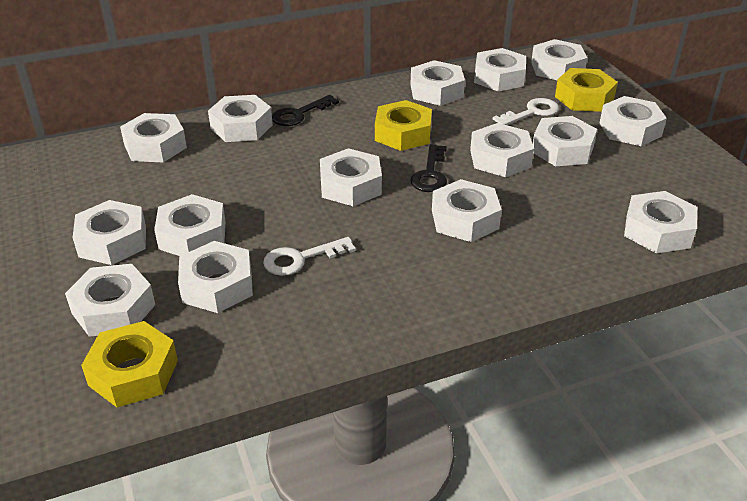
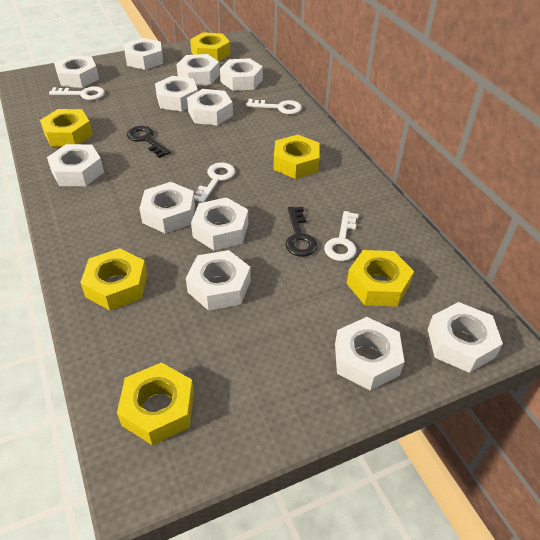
white key: [263,237,356,276] [493,98,559,125] = 2 -> [49,87,105,100] [194,162,235,203] [246,99,302,114] [324,211,359,261] = 4
white nut: [65,264,155,337] [73,200,146,265] [120,113,187,163] [154,194,226,256] [178,241,253,313] [208,95,273,142] [320,148,382,206] [410,60,465,106] [432,179,502,242] [470,123,534,177] [474,48,526,91] [531,39,587,80] [533,116,597,166] [600,96,667,146] [624,191,697,253] = 15 -> [47,144,104,186] [54,55,99,88] [125,38,163,70] [139,182,195,233] [155,76,198,112] [176,54,220,86] [186,250,251,311] [187,89,233,126] [191,197,248,251] [220,58,263,91] [335,317,405,391] [428,302,503,373] = 12
yellow nut: [81,321,178,407] [375,100,432,151] [555,68,618,112] = 3 -> [40,109,93,147] [80,248,147,311] [117,362,194,445] [190,32,230,61] [273,135,320,179] [347,250,414,306] = 6

